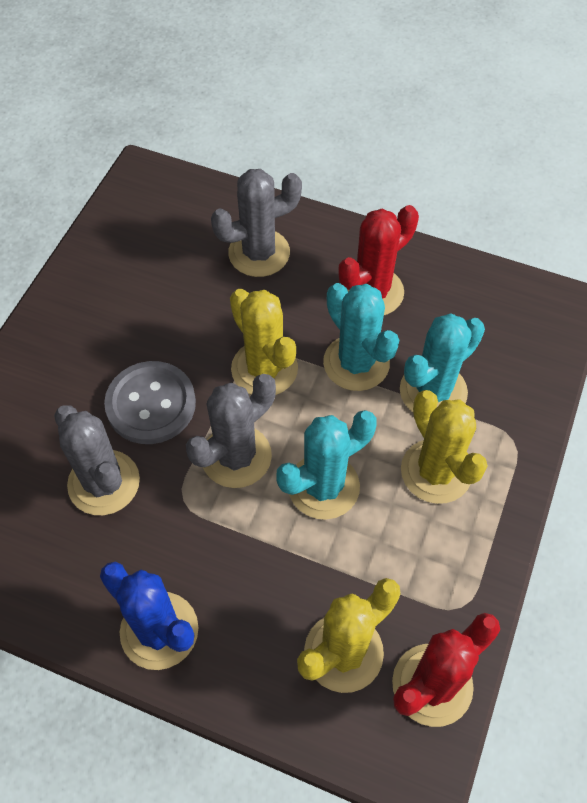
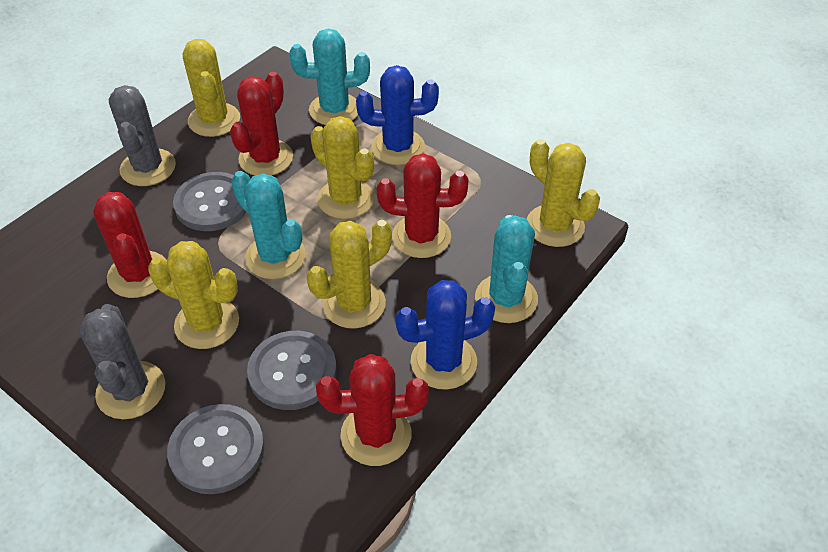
blue cactus: [100,562,199,670] = 1 -> [356,65,439,165] [395,280,495,390] = 2
grey button: [104,361,196,444] = 1 -> [167,404,264,494] [173,172,247,231] [247,331,337,410] = 3
grey cactus: [54,405,140,515] [186,374,276,488] [211,169,302,277] = 3 -> [79,304,165,419] [109,85,176,186] = 2
red cactus: [338,205,419,315] [392,613,500,727] = 2 -> [93,192,167,298] [230,72,293,176] [316,354,429,466] [377,153,469,258] = 4
yellow cactus: [230,289,298,395] [297,578,401,693] [401,390,488,504] = 3 -> [148,241,239,349] [183,39,240,137] [307,220,392,328] [310,116,374,219] [527,139,600,247] = 5

